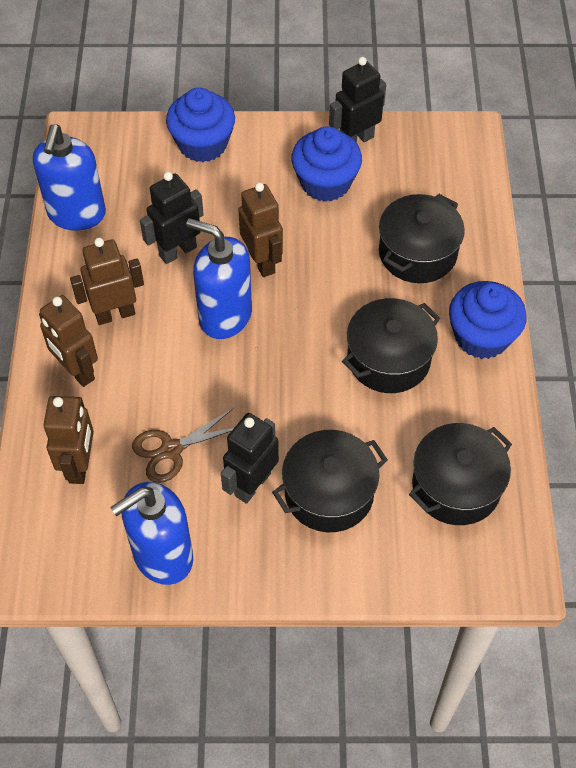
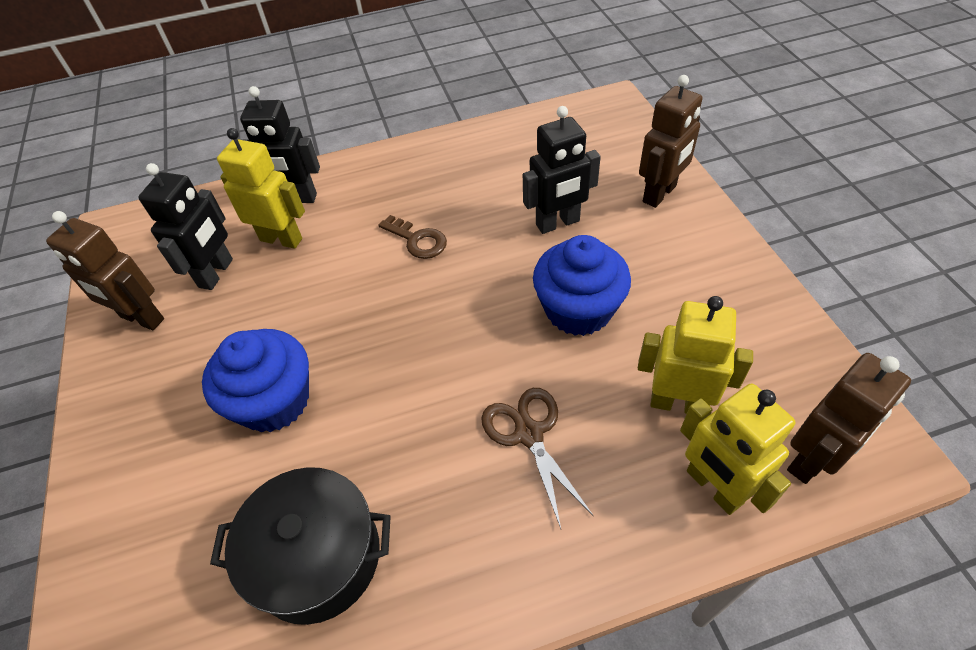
black pot: [272,430,388,532] [342,298,440,393] [379,194,465,283] [409,423,512,525] = 4 -> [210,467,391,625] = 1
blue cupcake: [166,87,235,162] [292,126,362,202] [449,281,527,359] = 3 -> [202,329,309,432] [533,235,631,336] = 2
blue soap dispenser: [33,124,106,231] [110,482,193,585] [186,218,252,339] = 3 -> none = 0
brown key: none = 0 -> [378,215,447,259] = 1
brown robot: [39,295,98,387] [43,396,94,484] [70,238,144,325] [238,182,283,277] = 4 -> [46,211,164,330] [639,75,702,208] [787,353,911,484] = 3
yellow robot: none = 0 -> [217,128,305,249] [638,296,753,414] [680,384,795,515] = 3

